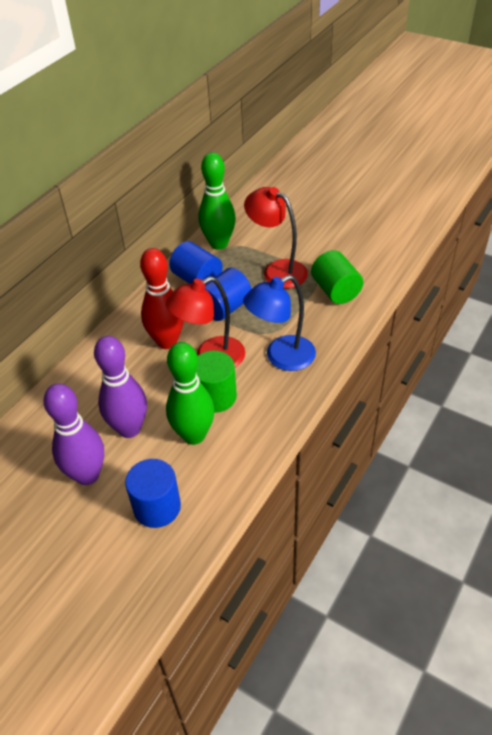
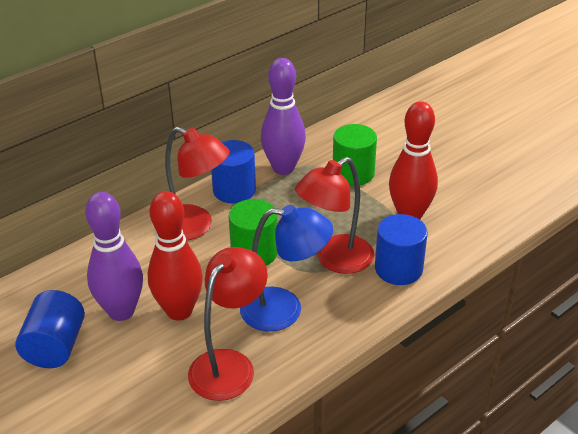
green bowling pin: [166,342,214,445] [199,152,236,250] = 2 -> none = 0
red bowling pin: [140,248,184,349] = 1 -> [147,191,203,320] [389,101,438,220] = 2
red lamp: [166,276,245,368] [244,187,308,289] = 2 -> [165,127,230,241] [188,247,268,401] [295,157,374,274] = 3

